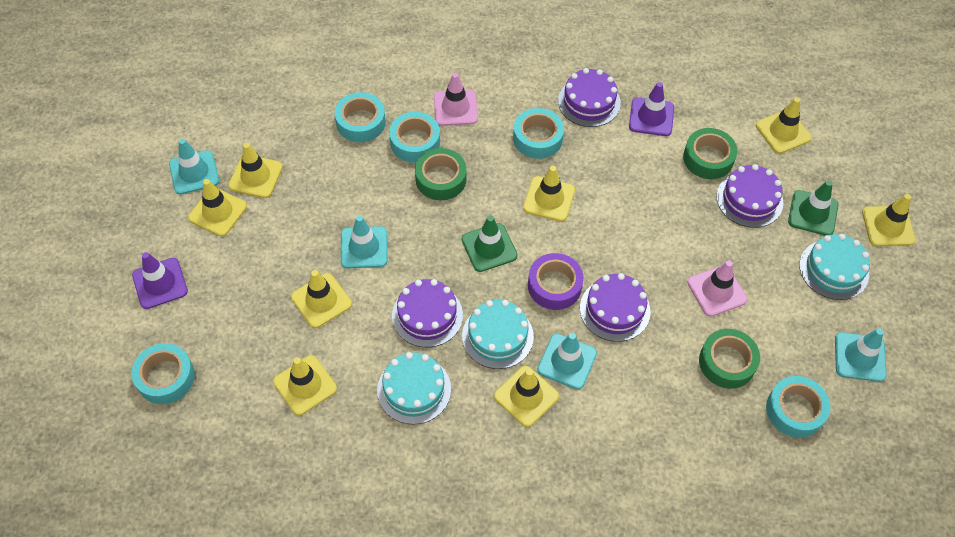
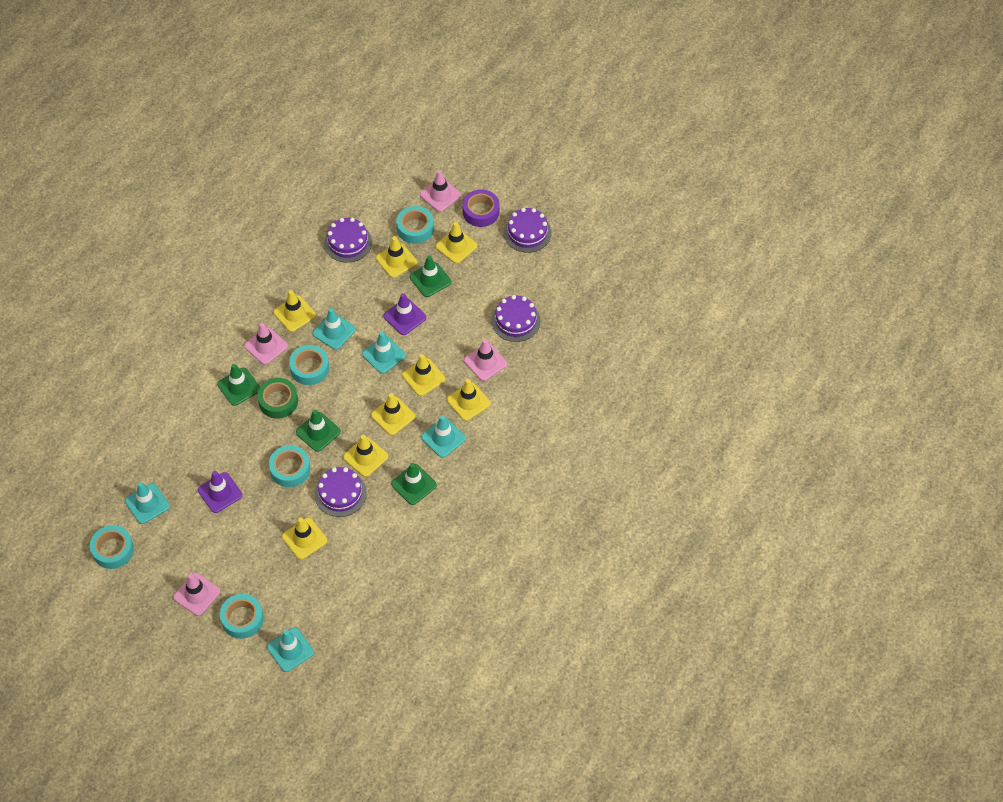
green tape: [415,148,467,200] [683,128,737,179] [699,329,760,389] = 3 -> [257,378,298,419] = 1
green traffic cone: [462,216,518,272] [788,180,838,236] = 2 -> [217,364,260,406] [296,410,341,452] [391,463,437,505] [410,256,451,297] = 4
pink traffic cone: [434,73,478,126] [687,260,747,317] = 2 -> [173,573,220,616] [244,323,288,365] [420,170,461,212] [464,339,507,381] = 4
turquoise cake: [377,352,451,425] [462,300,534,369] [799,234,870,300] = 3 -> none = 0
turquoise traffic cone: [169,139,219,195] [341,215,387,268] [537,333,597,390] [835,328,887,382] = 4 -> [125,482,170,524] [267,627,314,672] [313,308,356,350] [362,332,406,374] [421,416,466,458] = 5

